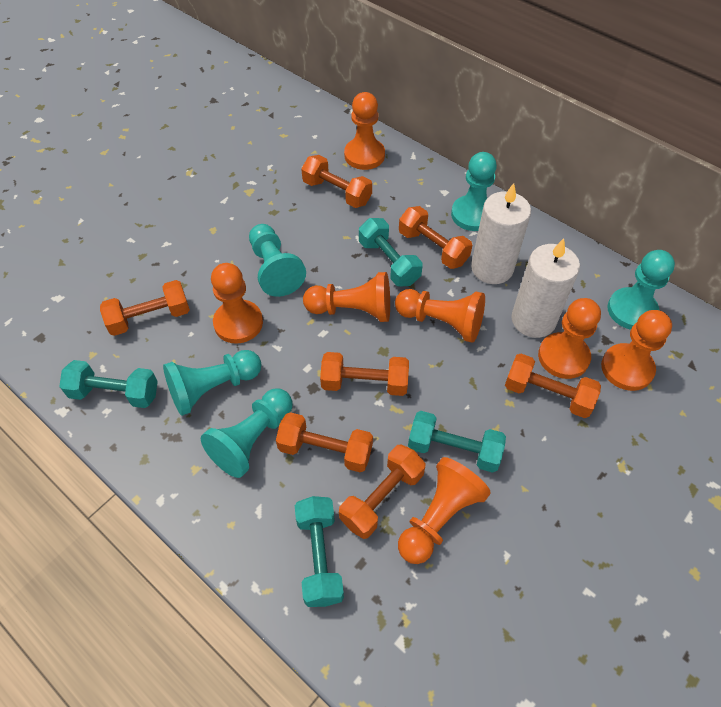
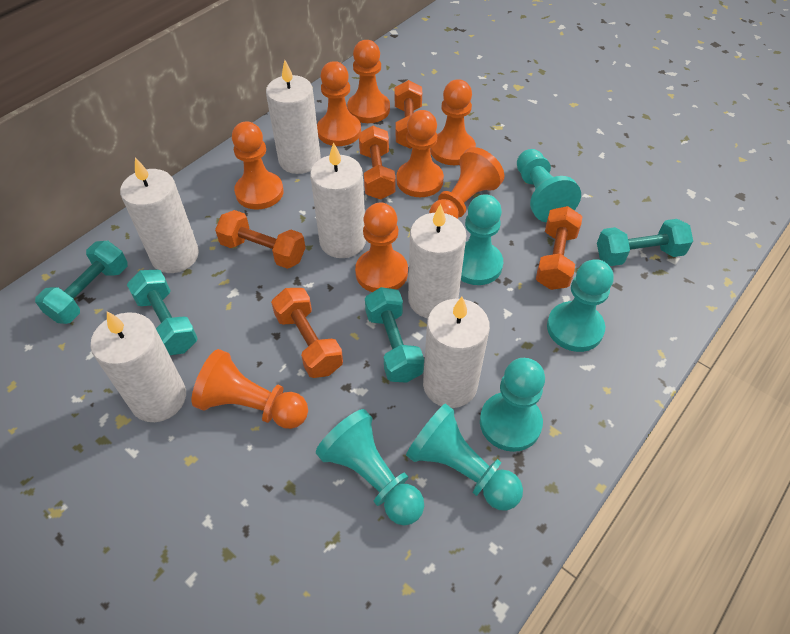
orange dumbbell: [100,280,190,336] [276,412,373,473] [301,155,372,208] [320,352,409,396] [339,444,425,539] [399,206,472,269] [505,354,601,418] = 7 -> [215,210,305,269] [271,288,343,378] [359,125,396,200] [395,80,422,149] [536,206,583,290] = 5
orange pawn: [211,263,263,344] [303,272,390,322] [344,92,385,170] [395,289,485,343] [398,457,491,564] [538,298,601,379] [601,310,672,391] = 7 -> [192,349,308,429] [232,121,283,210] [317,61,361,146] [347,40,390,123] [355,202,408,292] [397,110,444,197] [429,147,504,219] [430,79,476,165] = 8
turquoise pawn: [163,350,262,416] [201,389,293,478] [249,224,306,297] [451,152,497,231] [607,250,675,330] = 5 -> [316,409,424,525] [406,404,523,511] [461,194,503,285] [480,358,545,452] [517,149,581,223] [547,259,614,352] = 6
white candle: [471,183,531,284] [511,238,580,338] = 2 -> [90,311,186,422] [120,158,199,273] [266,60,321,174] [310,142,366,258] [408,203,467,318] [423,297,490,408] = 6

